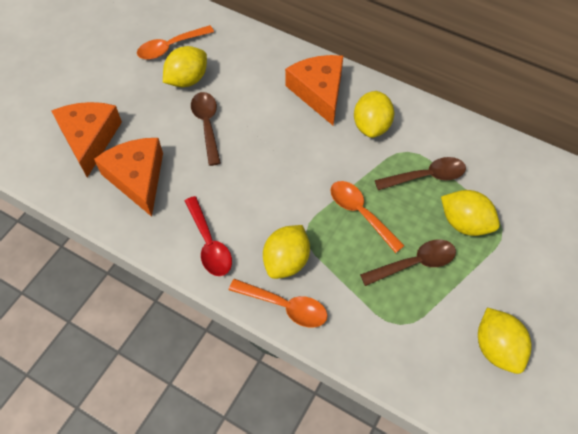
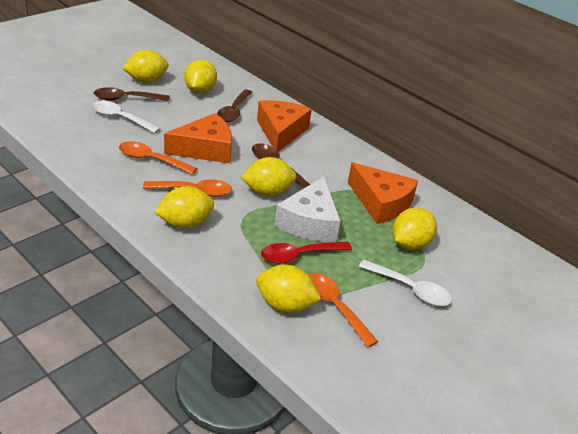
white cheese: none = 0 -> [274,176,341,242] = 1
white spoon: none = 0 -> [92,101,160,133] [358,260,452,306] = 2
yellow lemon: [163,46,207,87] [263,225,310,279] [354,91,394,138] [441,190,500,236] [478,308,532,374] = 5 -> [123,50,169,83] [154,186,214,228] [184,60,217,93] [241,157,296,196] [256,265,321,313] [392,207,437,250] = 6

